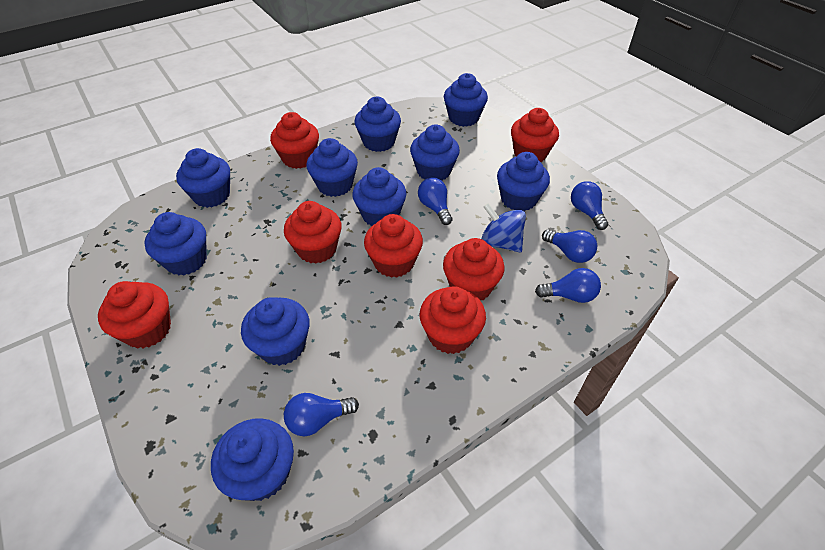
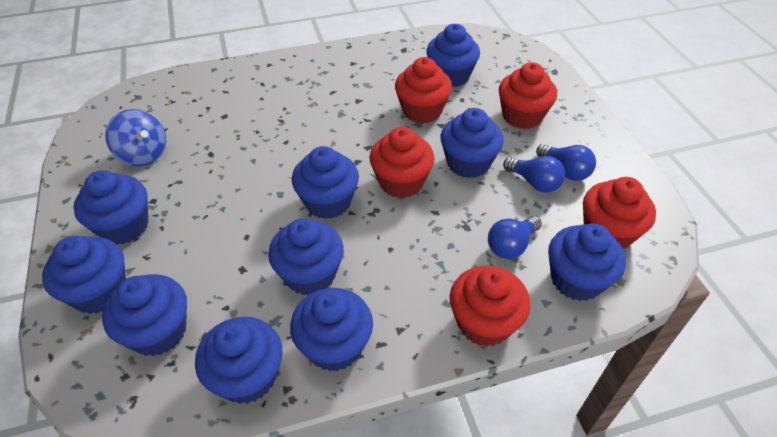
blue light bulb: [284,393,359,436] [418,178,452,225] [535,268,601,303] [542,230,597,263] [571,181,608,230] = 5 -> [488,216,542,259] [503,156,565,193] [536,144,596,181] = 3
red cupcake: [98,281,171,349] [270,112,319,169] [284,201,342,264] [364,214,423,278] [420,286,486,354] [443,238,505,301] [511,108,559,162] = 7 -> [369,127,435,198] [395,57,452,124] [450,266,530,347] [499,62,557,129] [583,177,656,249] = 5

